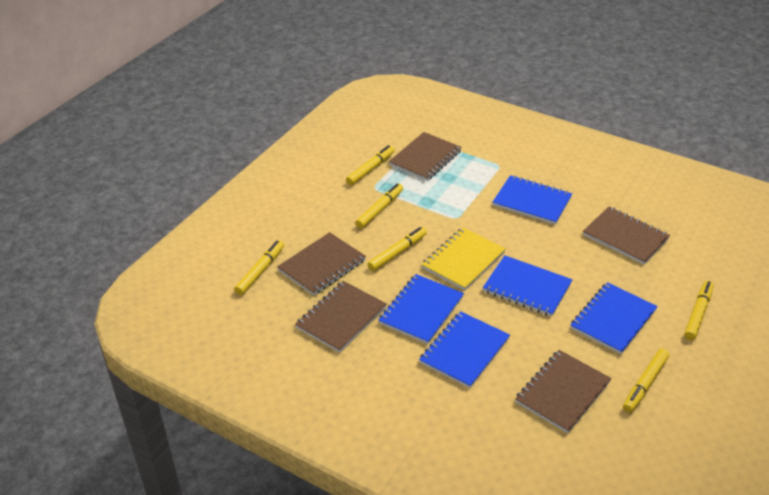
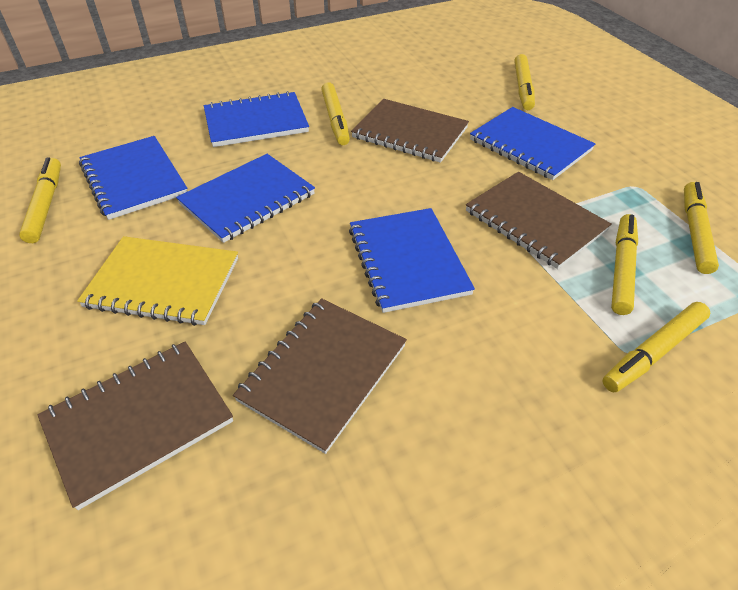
brown notebook: [277,232,366,296] [295,281,387,353] [389,132,462,181] [515,350,611,433] [583,207,670,265] = 5 -> [38,342,233,510] [233,298,407,454] [351,99,469,163] [466,172,612,269] = 4

